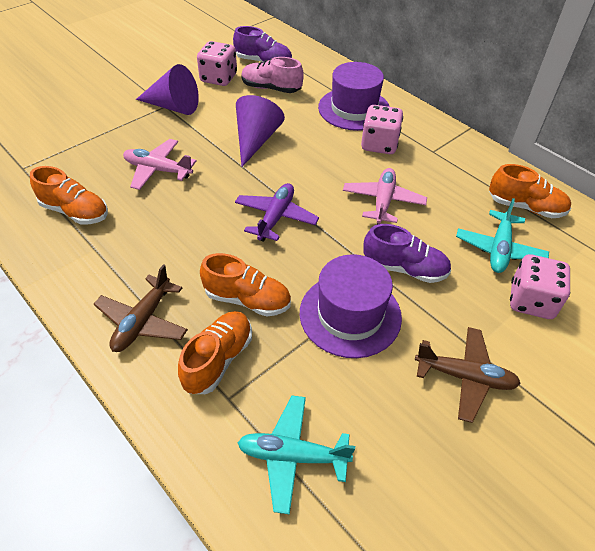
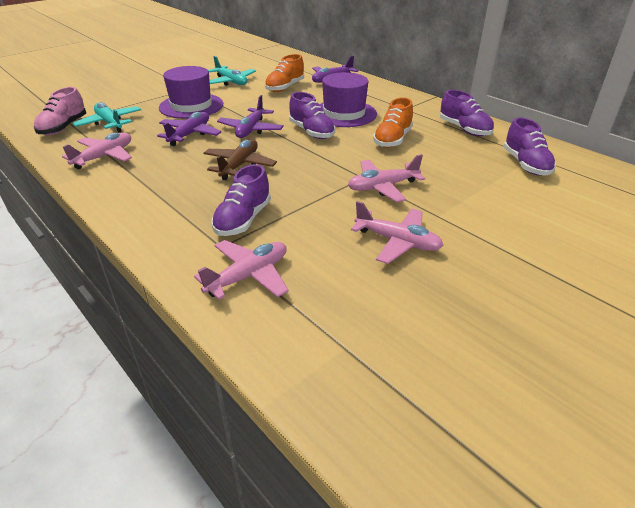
brown plane: [94,264,188,352] [415,327,521,423] = 2 -> [204,139,277,180] = 1
orange shoe: [30,166,108,224] [178,311,252,394] [200,253,291,316] [489,164,571,218] = 4 -> [265,54,304,92] [373,97,413,148] = 2
pink dice: [197,41,237,86] [361,105,403,154] [510,254,570,319] = 3 -> none = 0
pink plane: [123,139,197,190] [343,168,427,225] = 2 -> [62,133,132,169] [194,240,289,300] [348,154,425,202] [351,201,444,264] = 4
purple cone: [136,64,199,115] [236,95,285,167] = 2 -> none = 0
purple plane: [235,183,319,242] = 1 -> [157,112,221,146] [217,95,284,138] [312,56,359,83] = 3
purple shoe: [233,26,292,63] [363,224,451,283] = 2 -> [211,164,271,236] [289,92,335,139] [440,90,494,136] [504,118,556,176] = 4

